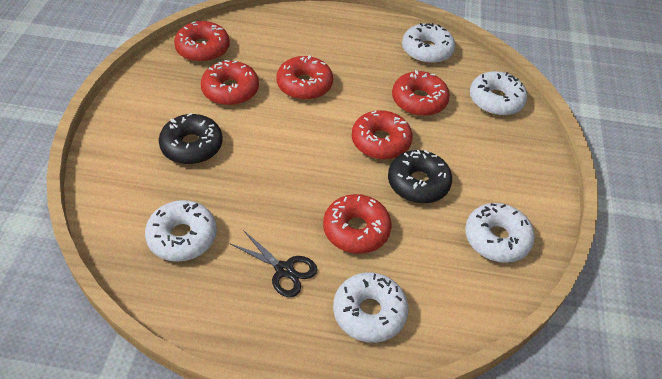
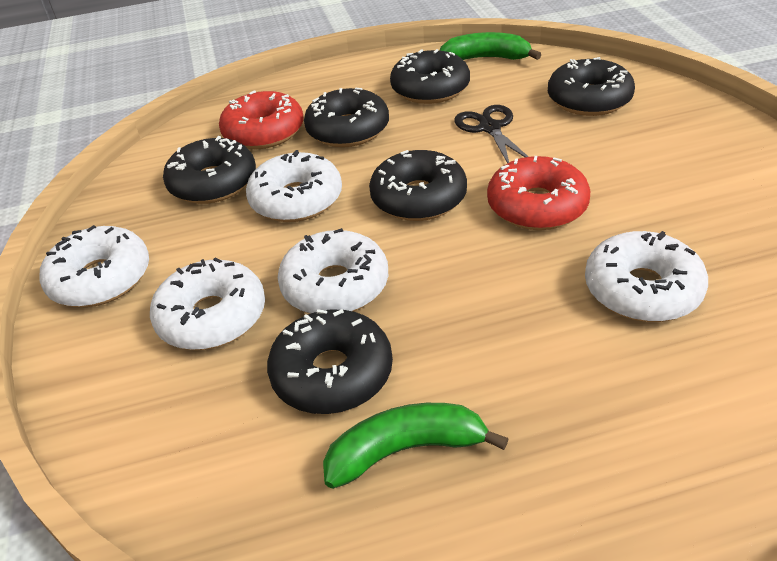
black donut: [159,113,223,165] [388,150,452,204] = 2 -> [163,136,256,204] [267,309,393,414] [304,88,389,147] [369,150,467,221] [390,49,470,104] [548,57,635,116] = 6
green banana: none = 0 -> [323,403,509,489] [439,32,541,60] = 2
red donut: [174,21,230,62] [201,60,259,106] [277,55,333,100] [323,194,392,254] [352,110,413,160] [392,70,450,116] = 6 -> [219,90,304,149] [487,156,590,230] = 2

